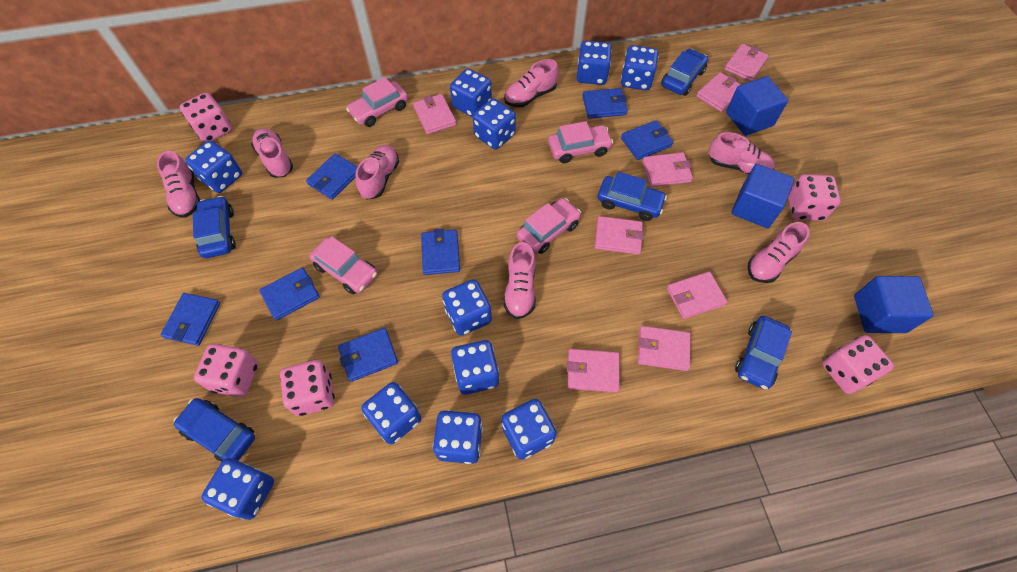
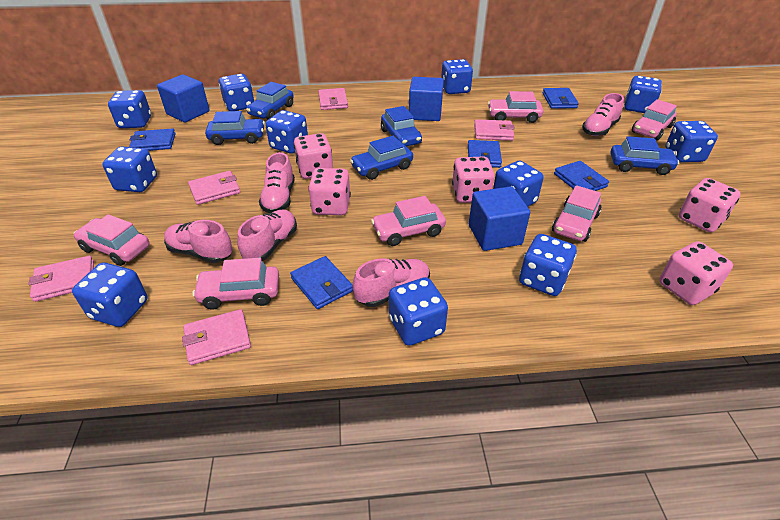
blue wallet: [161,293,220,346] [260,268,320,321] [306,153,357,200] [338,328,398,382] [421,229,460,275] [582,88,628,119] [621,121,673,160] = 7 -> [129,128,175,151] [290,256,353,309] [468,140,502,168] [543,88,579,109] [554,161,609,191] = 5
pink car: [309,236,377,294] [346,77,408,127] [516,198,581,254] [548,121,613,163] = 4 -> [74,214,150,266] [192,258,279,310] [371,196,446,246] [488,91,543,123] [552,185,601,242] [632,99,677,140] = 6
pink shoe: [157,151,200,218] [251,128,293,178] [355,145,399,199] [503,242,536,319] [504,59,559,107] [708,132,775,175] [747,222,810,283] = 7 -> [164,220,232,263] [237,209,297,261] [259,152,295,213] [352,258,430,307] [582,93,624,136] = 5
pink wallet: [413,94,456,134] [567,349,620,392] [595,216,644,255] [638,326,690,371] [642,152,693,187] [667,271,727,319] [696,72,741,112] [724,44,769,82] = 8 -> [28,256,94,302] [182,309,251,365] [188,171,240,205] [318,88,348,110] [474,119,515,141] = 5

